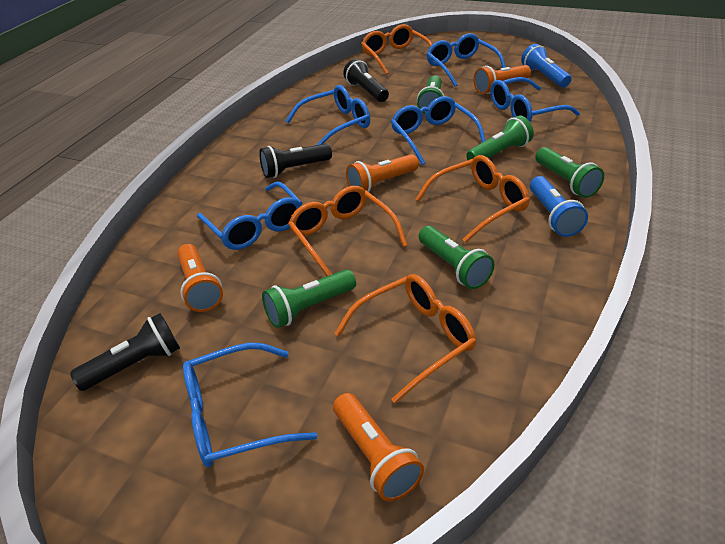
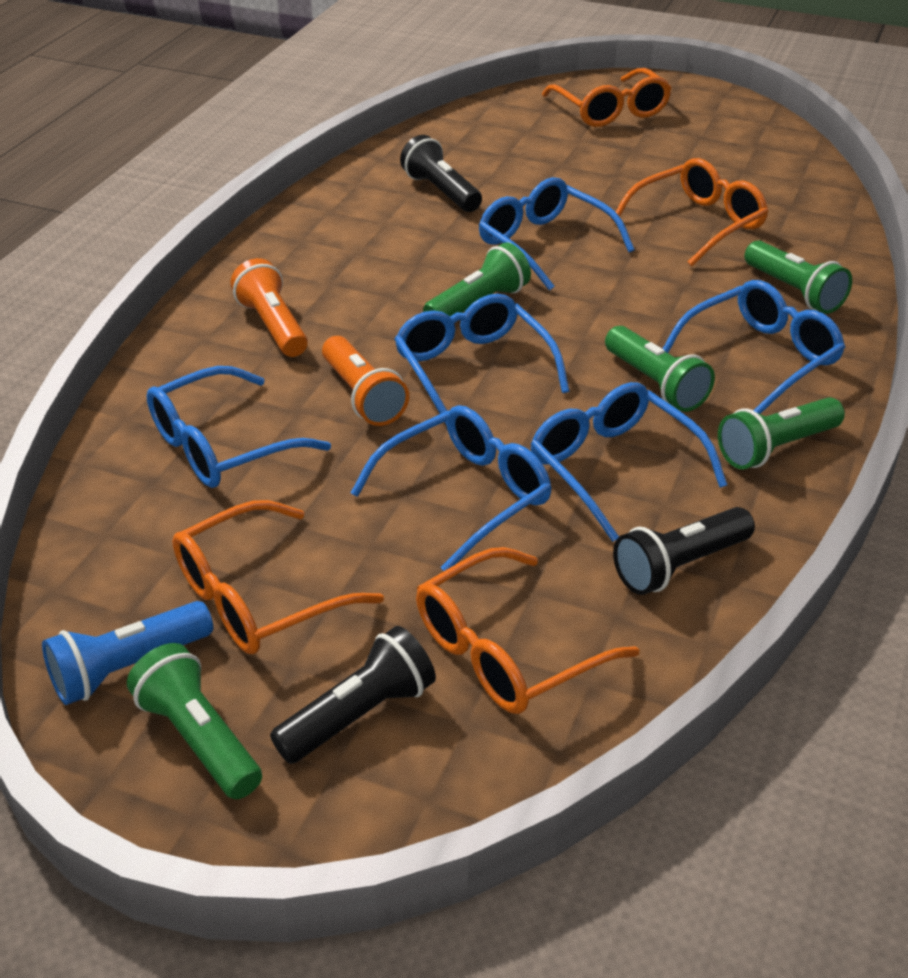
blue flashlight: [521,44,572,88] [530,176,588,237] = 2 -> [42,601,213,705] = 1
orange flashlight: [177,244,223,312] [333,393,424,501] [346,154,419,192] [473,65,531,94] = 4 -> [231,258,308,357] [322,336,409,426] = 2

